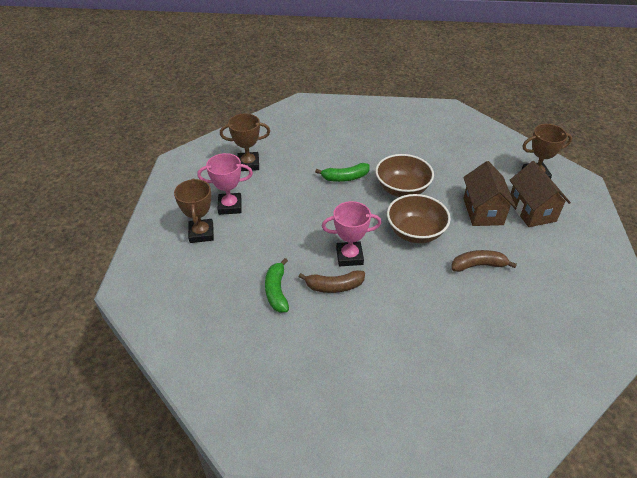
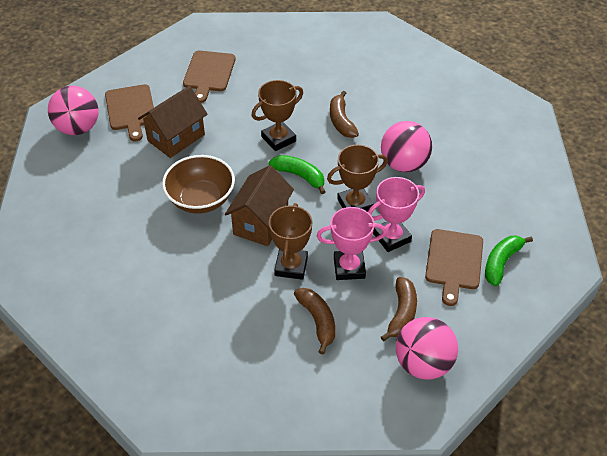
brown banana: [298,270,365,293] [451,250,517,272] = 2 -> [294,288,335,354] [330,91,359,138] [381,277,417,342] = 3
brown bowl: [376,154,434,197] [387,194,451,243] = 2 -> [162,155,235,214] = 1
brown cutting board: none = 0 -> [105,84,154,141] [183,50,236,103] [425,229,483,306] = 3
pink ball: none = 0 -> [48,86,99,135] [381,121,432,172] [396,317,458,380] = 3

